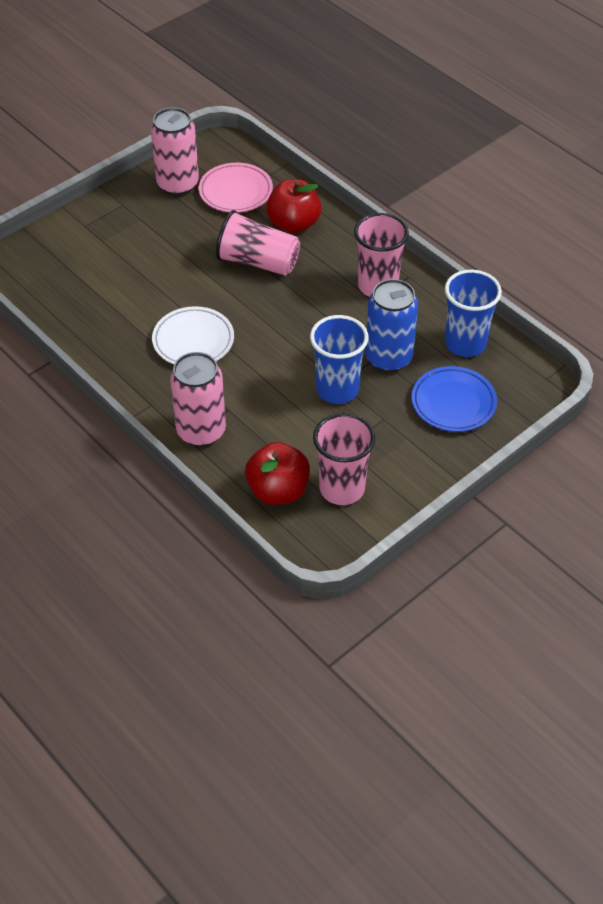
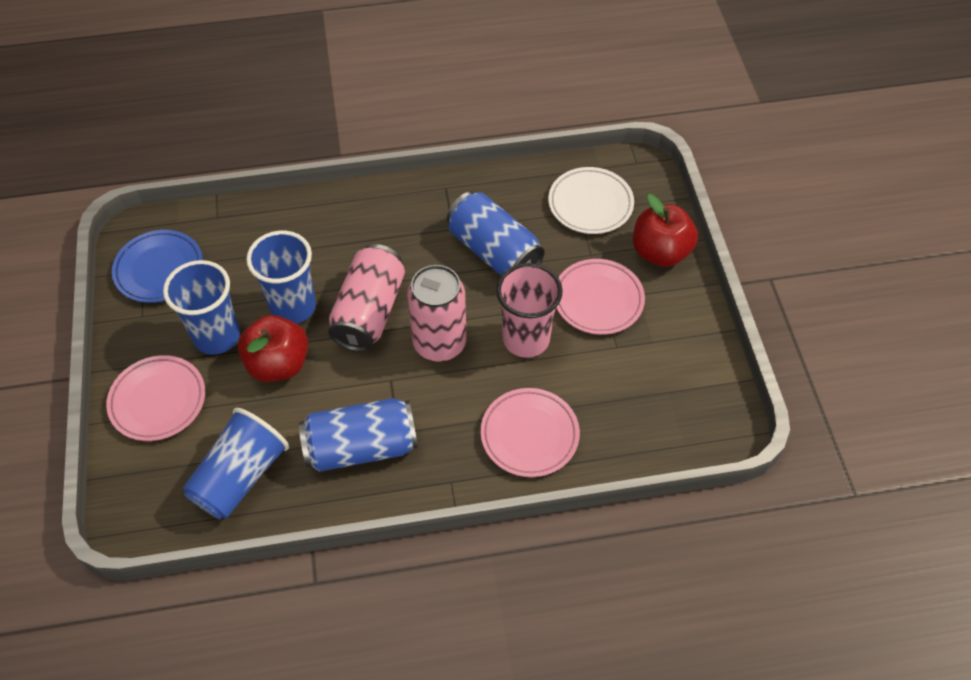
blue can: [366,279,418,372] = 1 -> [299,398,418,472] [447,192,545,276] = 2
blue cup: [310,315,368,404] [445,270,502,357] = 2 -> [163,260,240,355] [183,408,289,520] [246,231,316,324] = 3
pink cup: [216,210,300,276] [313,413,375,505] [354,213,409,297] = 3 -> [496,263,563,358] = 1
pink plate: [199,163,273,213] = 1 -> [106,355,205,441] [480,388,580,477] [556,259,645,335] = 3

